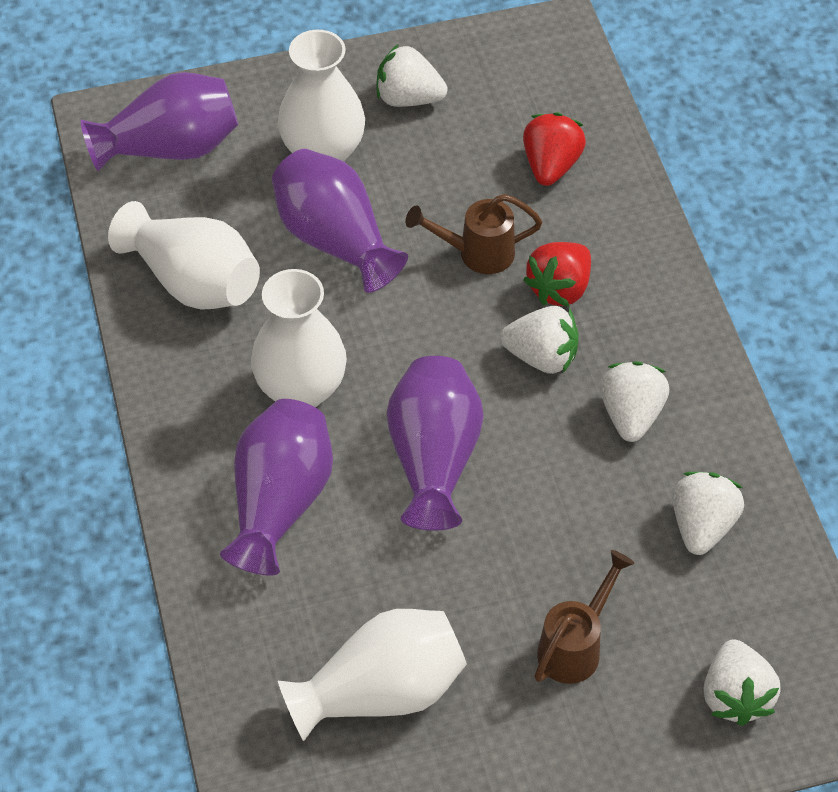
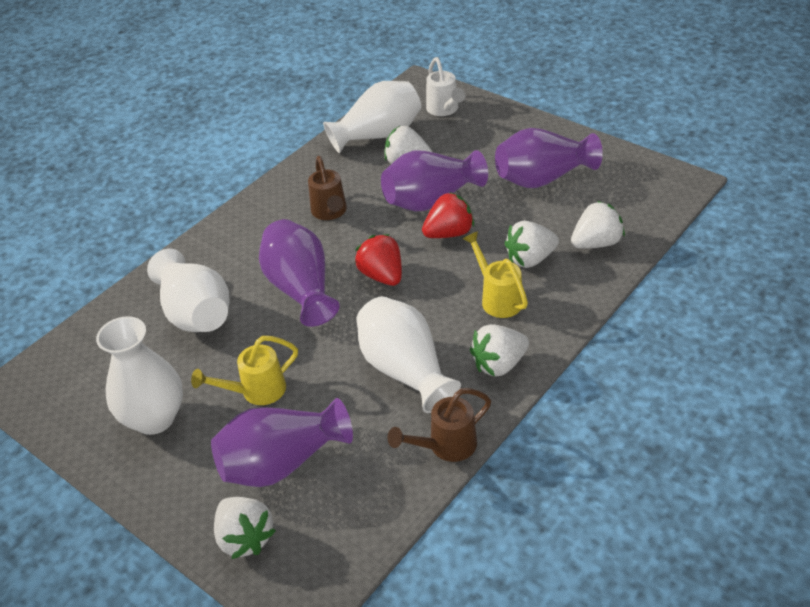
white watering can: none = 0 -> [426,57,465,116] = 1
yellow watering can: none = 0 -> [191,336,298,405] [463,231,528,318] = 2

